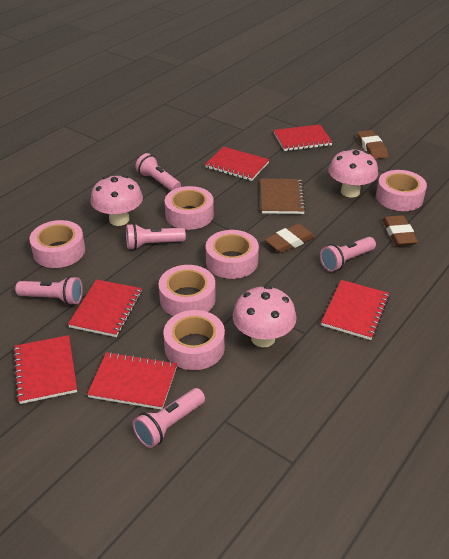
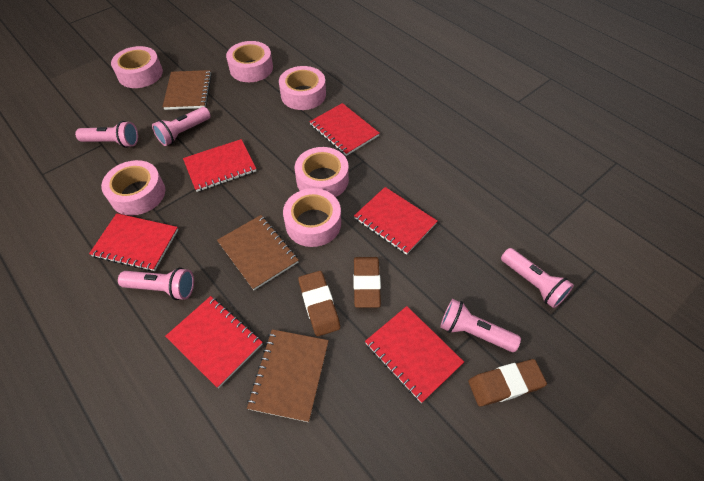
brown notebook: [261,179,306,214] = 1 -> [163,70,212,110] [217,215,299,290] [247,329,329,422] = 3
pink mushroom: [90,175,143,226] [233,286,297,347] [328,148,378,197] = 3 -> none = 0

